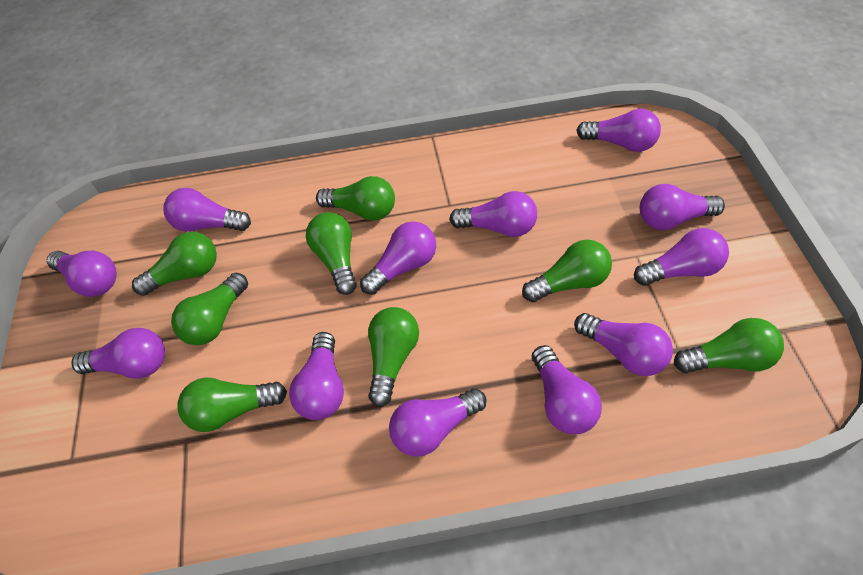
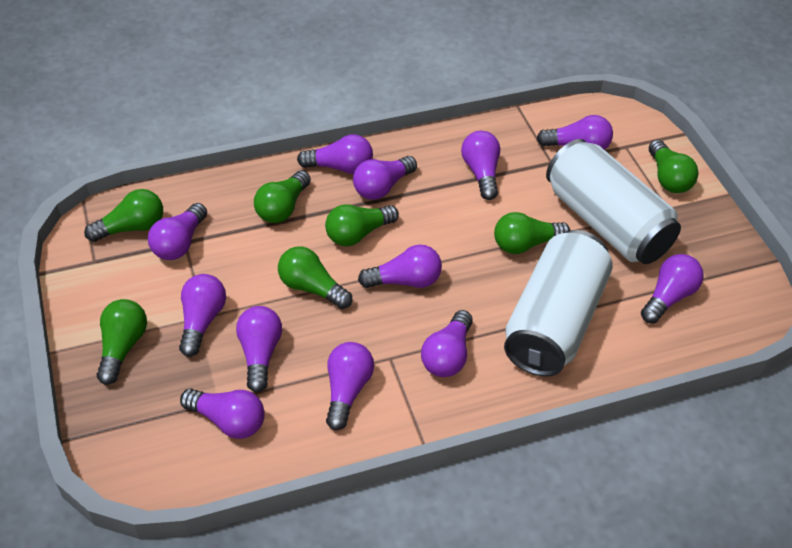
green light bulb: [132,232,217,296] [171,272,248,345] [178,377,287,432] [306,212,357,295] [316,176,395,221] [368,307,419,407] [522,240,612,302] [674,318,784,373] = 8 -> [84,189,163,242] [97,299,147,385] [254,170,311,223] [278,247,352,309] [325,204,399,246] [494,212,570,254] [649,140,699,193] = 7
white can: none = 0 -> [504,230,613,377] [546,139,681,264] = 2

